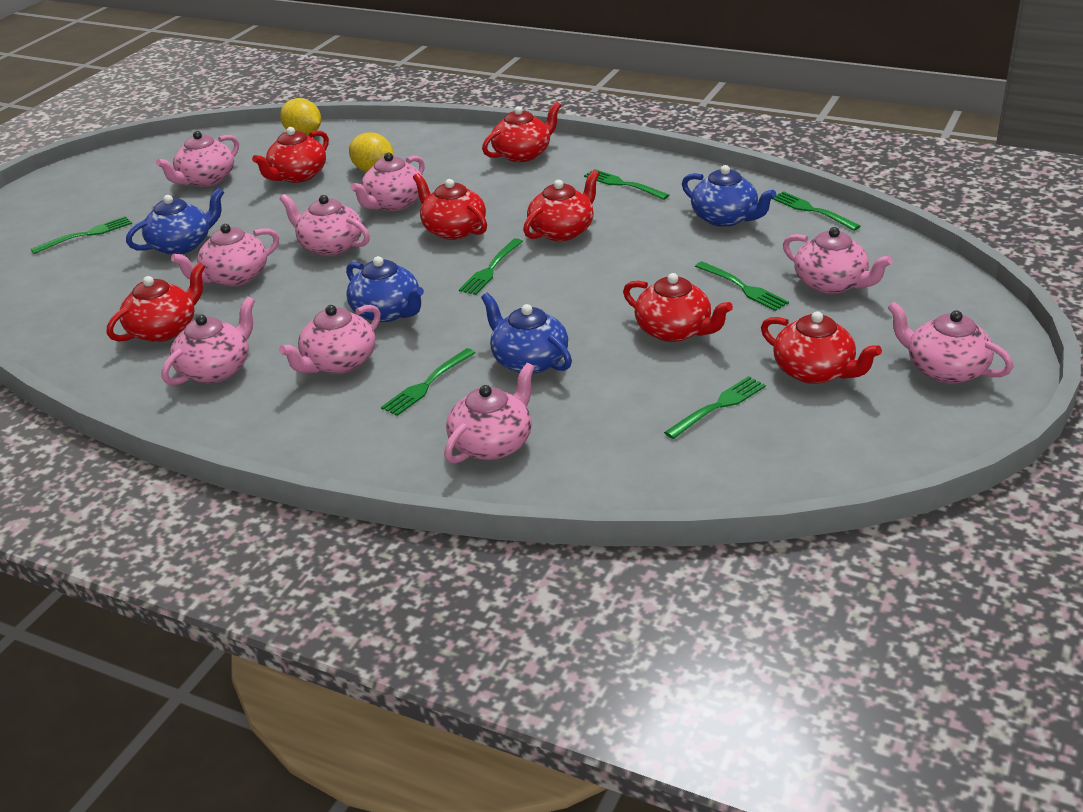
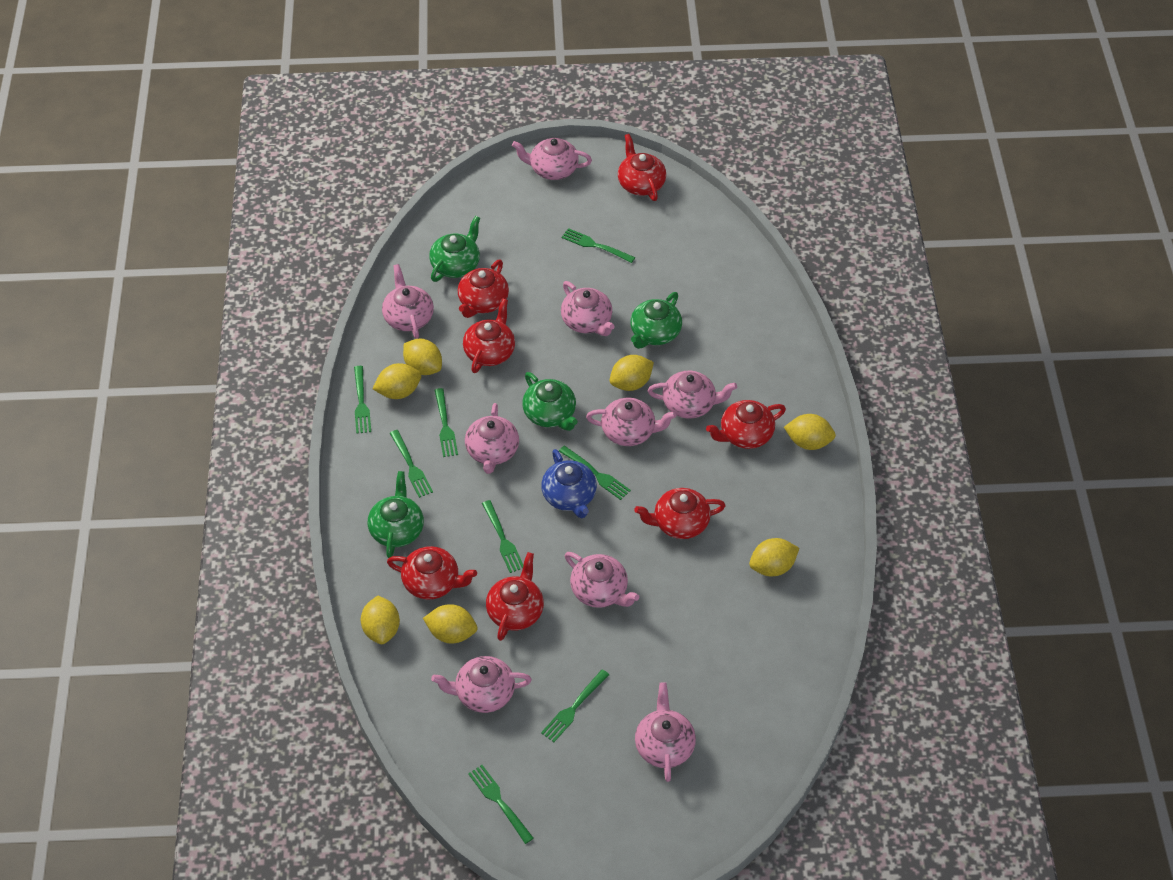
blue teapot: [126,188,224,255] [346,256,424,322] [481,293,572,374] [682,165,776,227] = 4 -> [541,449,597,518] = 1
green fork: [31,216,132,254] [381,348,475,416] [459,238,523,295] [584,169,669,200] [664,376,766,439] [695,261,789,311] [772,191,861,231] = 7 -> [354,366,371,434] [390,430,433,498] [435,388,458,457] [468,765,534,844] [482,500,523,573] [541,669,609,742] [559,446,631,500] [562,228,635,263] = 8
green teapot: none = 0 -> [368,471,424,558] [429,216,480,282] [522,372,578,431] [630,292,682,349] = 4
yellow lemon: [280,98,321,136] [349,132,394,173] = 2 -> [361,596,400,644] [372,363,421,399] [403,339,442,375] [423,604,477,643] [610,355,654,391] [749,538,799,576] [784,414,836,450] = 7

